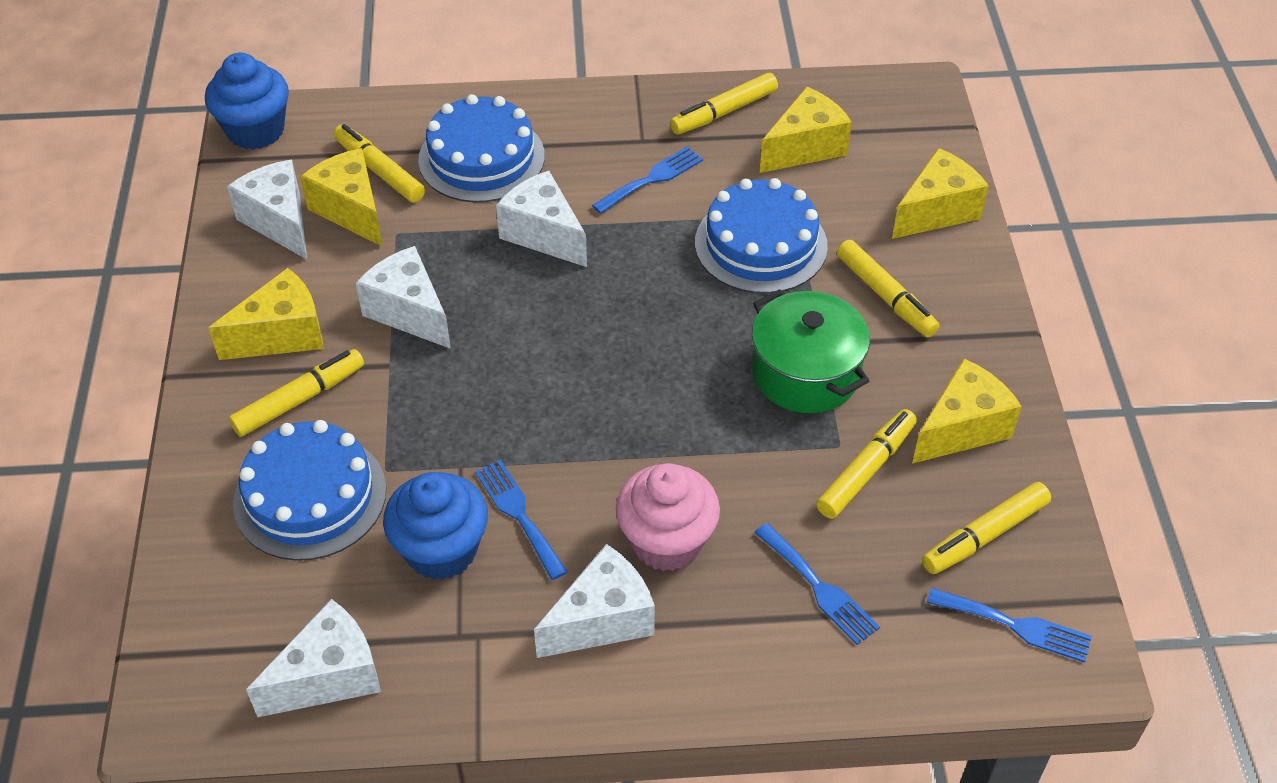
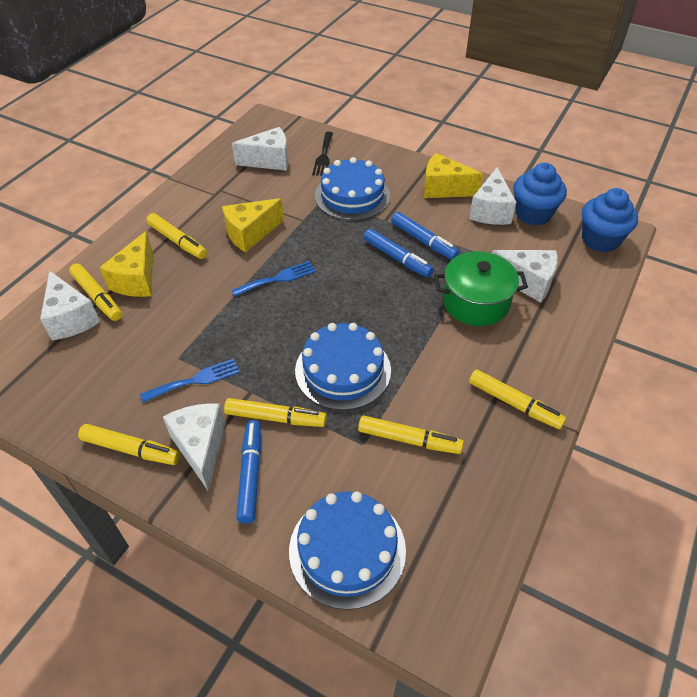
black fork: none = 0 -> [312,132,333,176] = 1
blue fork: [475,459,568,580] [592,146,703,214] [754,523,880,645] [927,588,1092,663] = 4 -> [140,358,240,402] [231,261,316,296] = 2
blue marker: none = 0 -> [236,420,261,524] [363,229,434,277] [391,212,459,260] = 3
pink cupcake: [616,463,720,571] = 1 -> none = 0
yellow cheese: [208,268,324,360] [300,148,383,247] [760,86,852,173] [892,148,989,239] [912,358,1022,464] = 5 -> [100,231,153,297] [222,198,284,252] [424,153,483,198] = 3

